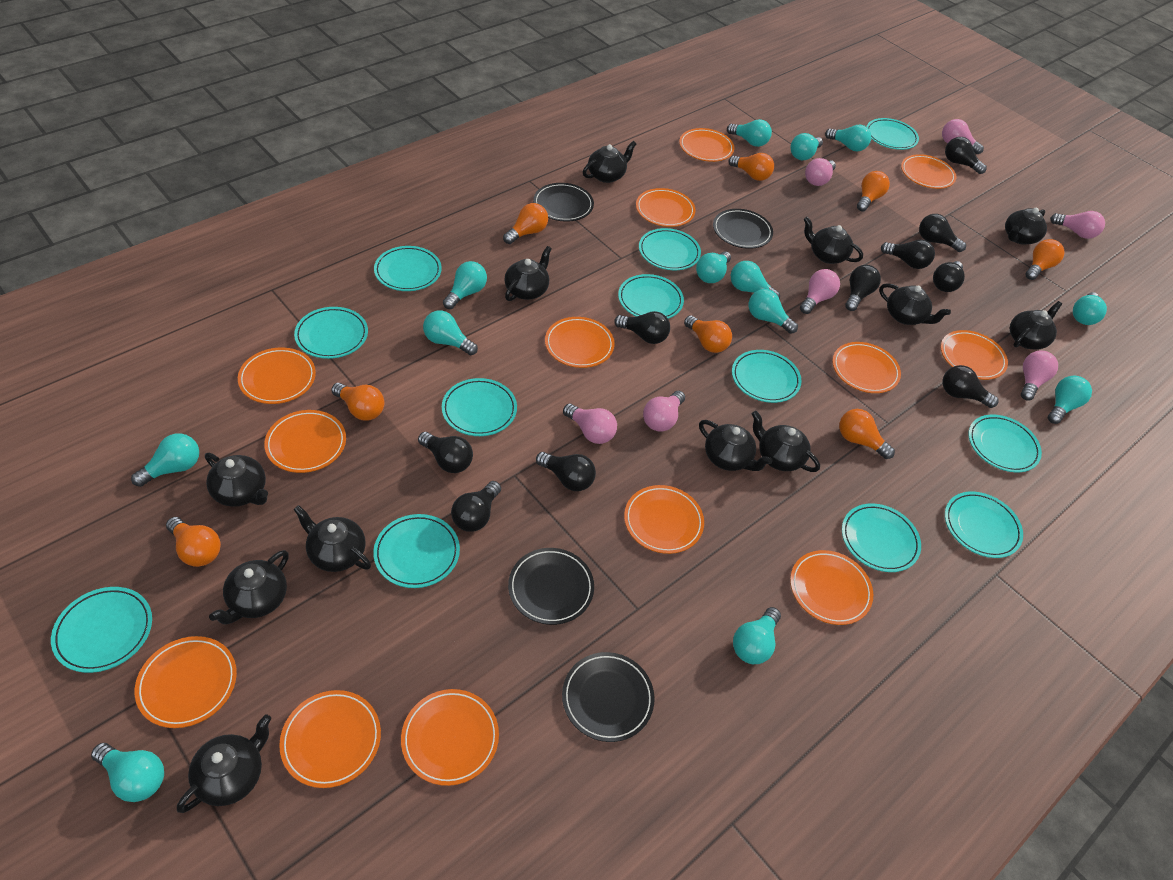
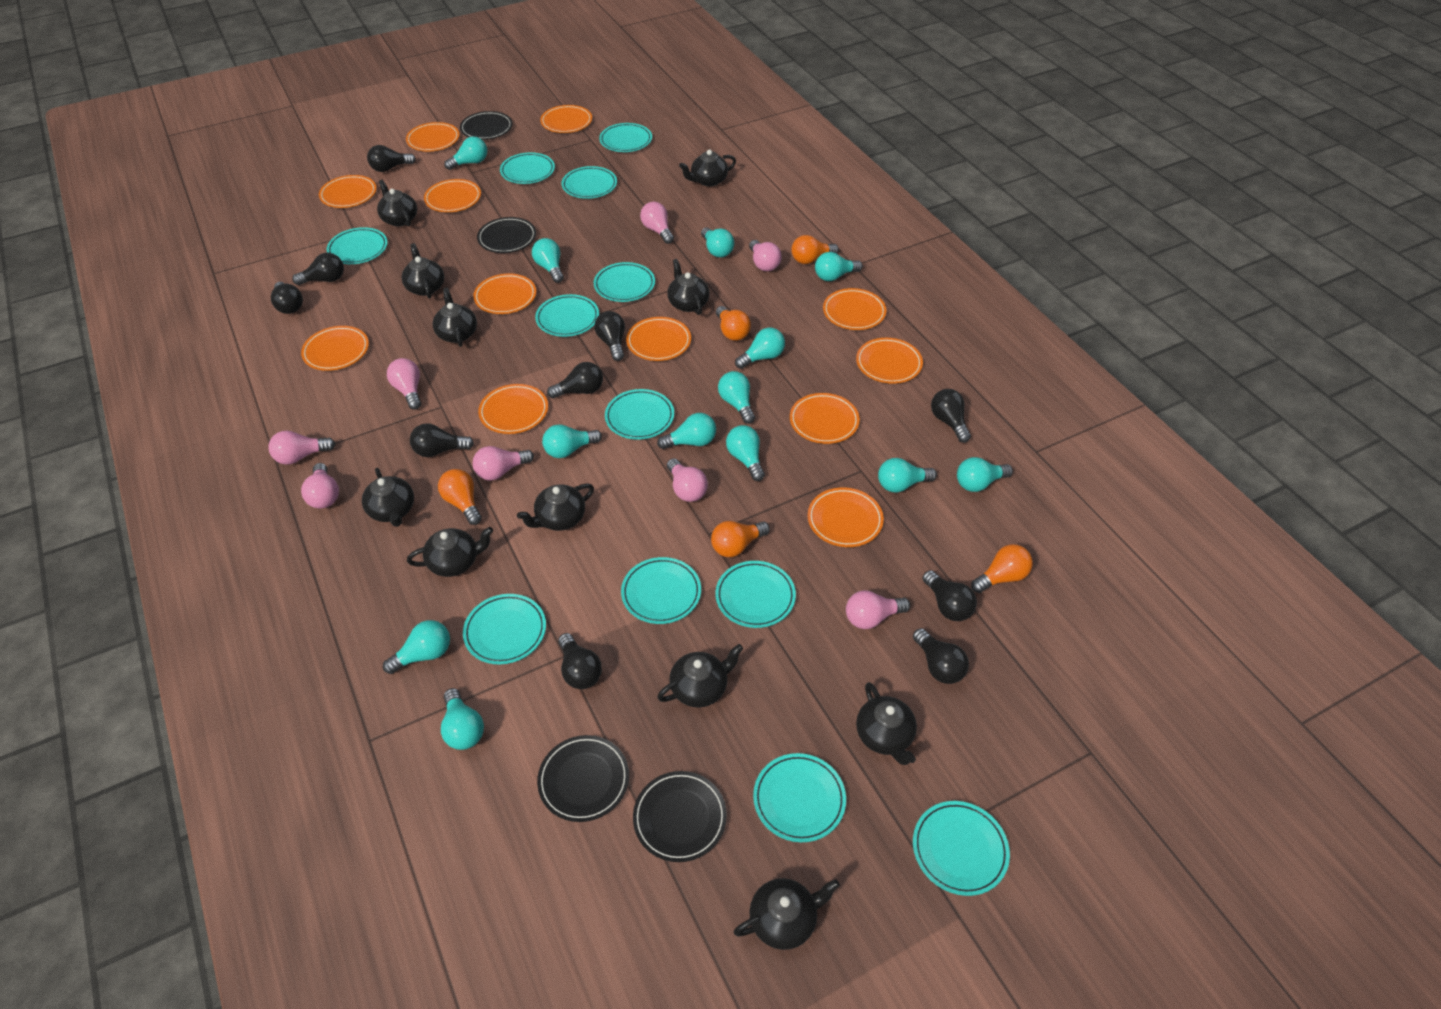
black teapot: [177,714,271,813] [205,453,268,507] [209,550,289,624] [293,505,371,572] [504,246,552,301] [583,141,636,183] [699,420,772,471] [752,411,820,472] [803,217,863,264] [879,283,951,325] [1005,208,1047,245] [1010,301,1062,350] = 12 -> [362,468,414,527] [377,180,417,226] [402,243,444,298] [407,527,493,577] [433,288,477,347] [517,483,594,531] [657,644,743,707] [667,259,710,315] [679,150,736,187] [734,878,840,950] [856,682,917,765] = 11
orange light bulb: [166,517,221,567] [331,383,384,421] [503,203,548,244] [684,315,732,353] [728,153,774,181] [839,409,895,459] [857,171,890,211] [1025,239,1065,280] = 8 -> [438,469,482,525] [711,521,770,557] [716,306,751,341] [791,235,839,264] [971,544,1033,593] = 5
orange plate: [134,636,237,728] [238,348,316,404] [264,410,346,473] [279,690,381,788] [401,689,499,786] [545,317,614,368] [624,485,704,554] [636,188,695,227] [679,128,734,162] [790,550,873,625] [833,342,901,393] [901,154,956,189] [941,330,1008,380] = 13 -> [301,326,369,371] [319,175,377,208] [406,122,460,151] [424,179,481,212] [473,274,536,314] [478,384,548,434] [540,105,592,133] [626,317,691,361] [790,393,860,444] [808,487,884,547] [823,288,886,330] [856,338,923,384] = 12
pink light bulb: [563,404,617,444] [643,391,685,432] [800,269,840,314] [805,158,836,186] [942,119,984,154] [1021,350,1058,400] [1050,211,1105,239] = 7 -> [268,431,336,465] [301,463,339,508] [387,358,421,410] [473,446,534,481] [640,202,674,244] [667,458,708,502] [749,240,782,271] [846,590,910,629] = 8

